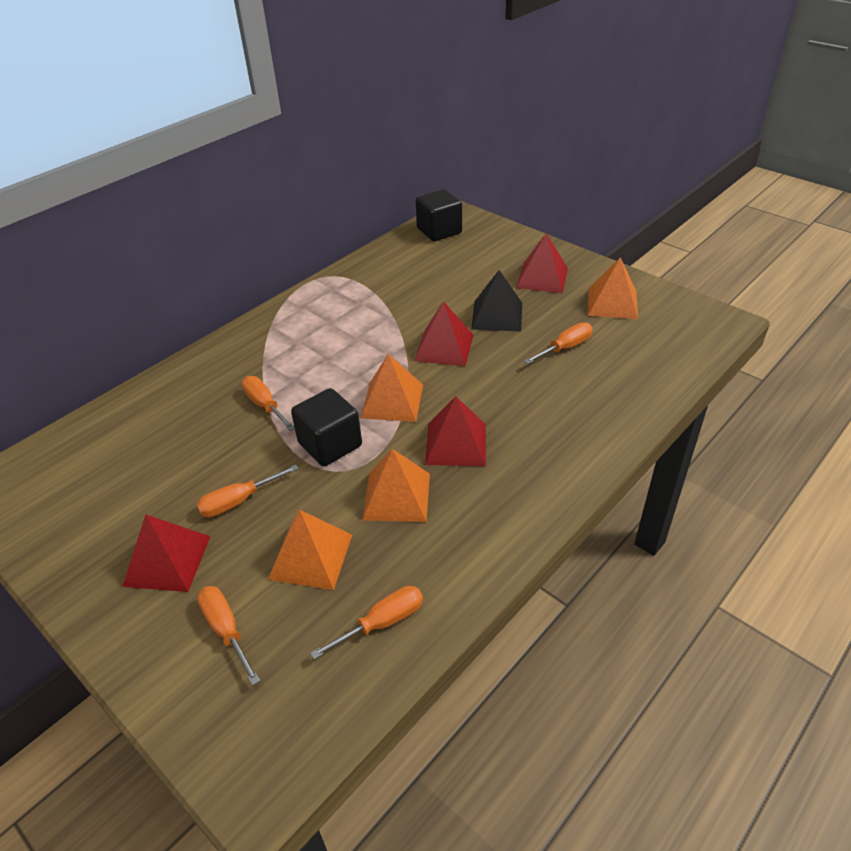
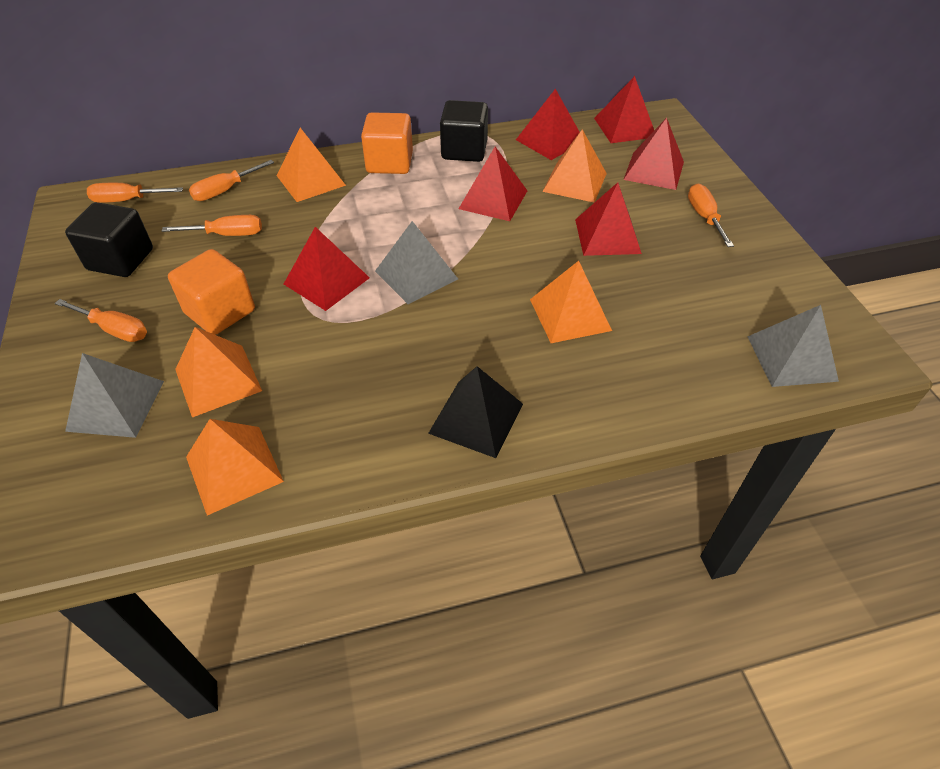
grey pyramid: none = 0 -> [65,353,164,438] [375,221,458,304] [747,305,839,387] = 3
orange cube: none = 0 -> [168,249,255,335] [361,112,413,174] = 2
orange pyramid: [268,510,352,590] [360,354,423,422] [362,449,430,522] [588,257,638,319] = 4 -> [175,327,262,418] [186,419,284,515] [277,128,346,202] [530,261,612,343] [542,129,607,203] = 5
red pyramid: [122,514,210,592] [414,301,473,366] [425,396,486,466] [516,233,568,293] = 4 -> [284,227,370,311] [459,147,527,221] [516,89,580,160] [575,182,642,256] [594,76,654,143] [623,118,684,190] = 6

